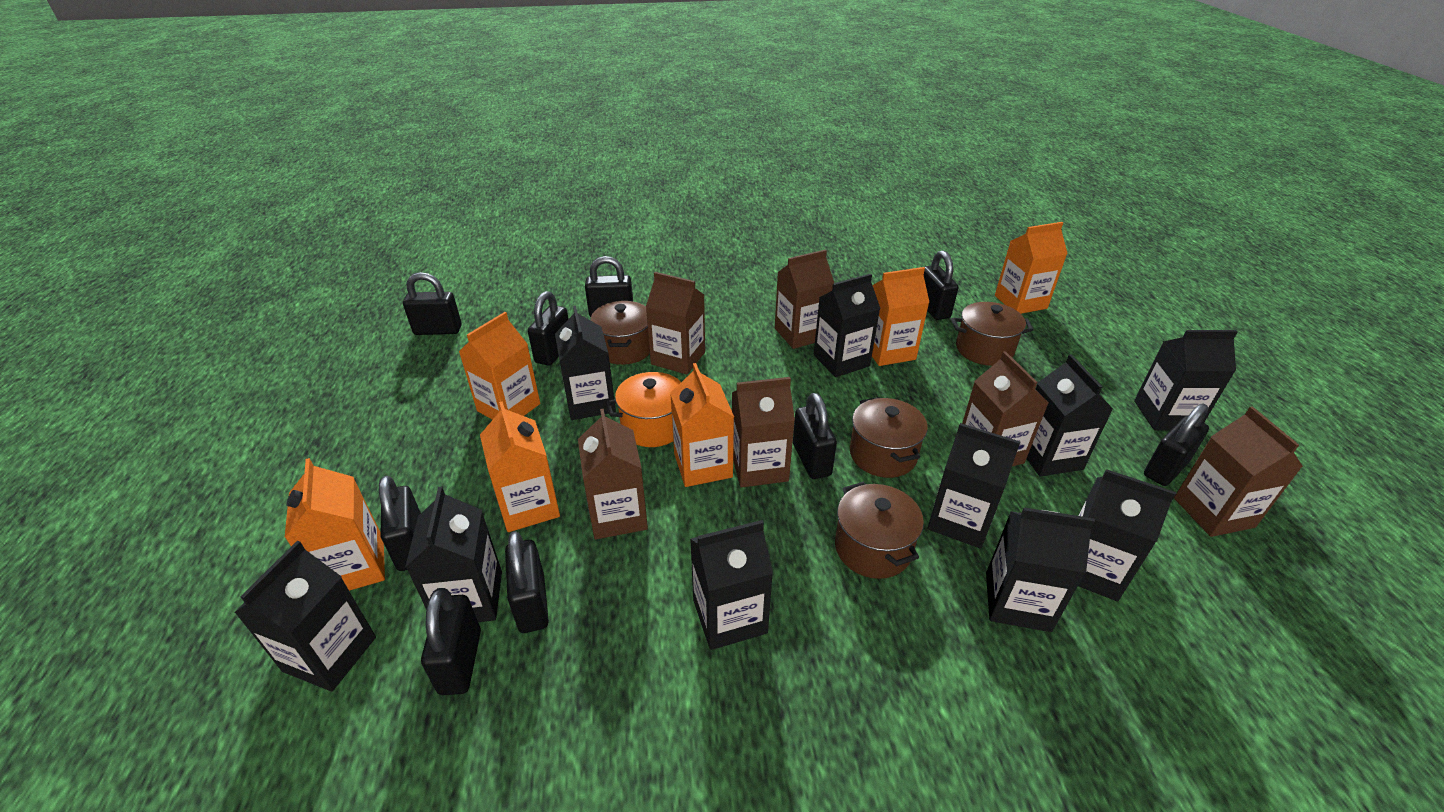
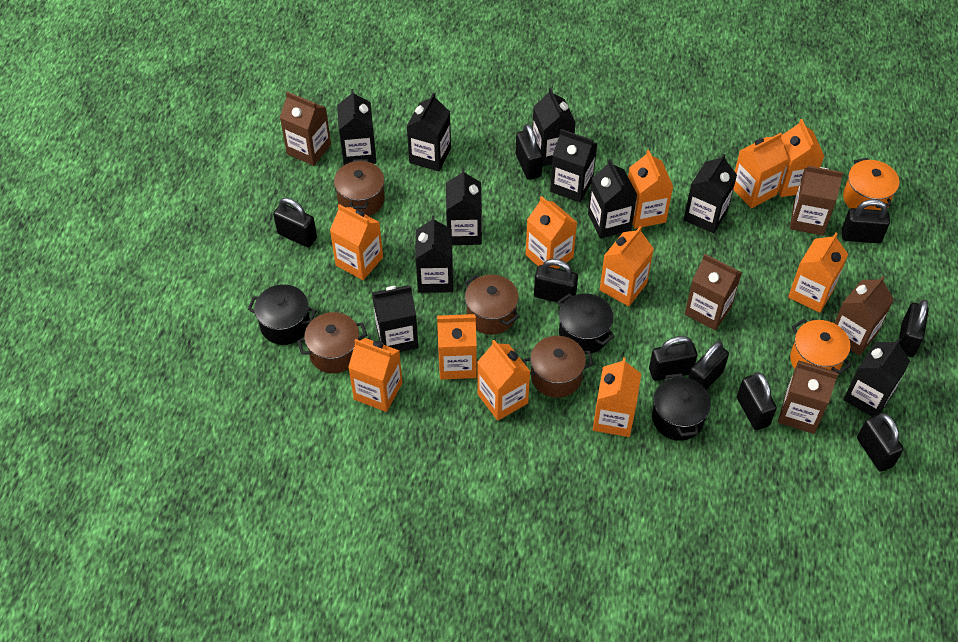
black pot: none = 0 -> [248,284,317,345] [558,293,615,353] [652,373,711,441] = 3
brown carton: [578,408,648,539] [646,272,705,375] [732,377,795,488] [775,249,834,349] [962,351,1049,466] [1174,406,1303,537] = 6 -> [280,92,331,166] [685,254,742,330] [778,360,838,434] [790,166,844,235] [834,276,894,356] = 5
orange carton: [285,458,385,591] [459,312,540,420] [480,401,560,532] [670,363,734,487] [872,267,929,366] [995,222,1068,314] = 6 -> [330,204,383,280] [348,338,402,412] [437,314,477,380] [477,340,531,421] [526,196,577,269] [593,357,641,437] [600,227,654,306] [628,150,673,229] [733,133,788,208] [778,119,824,197] [788,233,848,313] = 11
orange pot: [606,372,681,447] = 1 -> [790,319,852,374] [843,158,899,210] = 2

